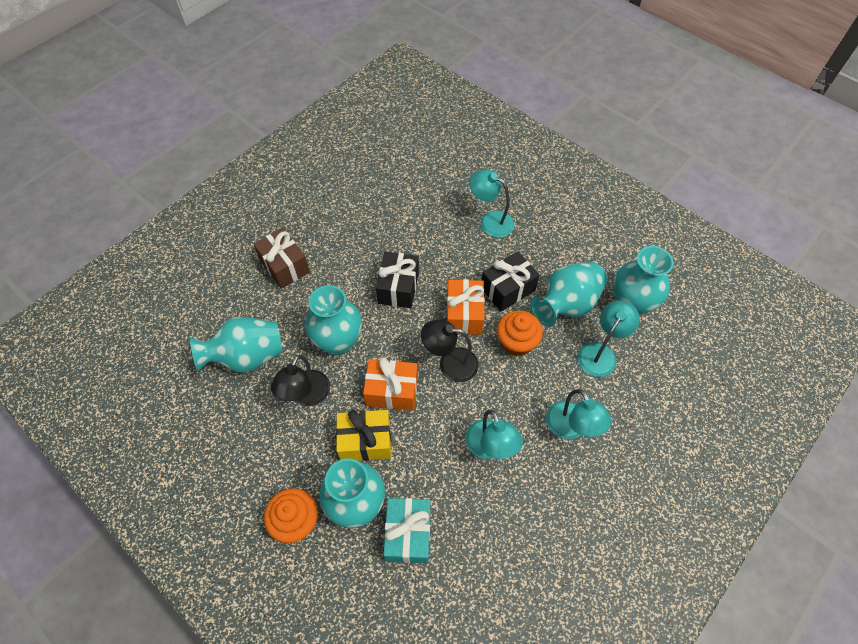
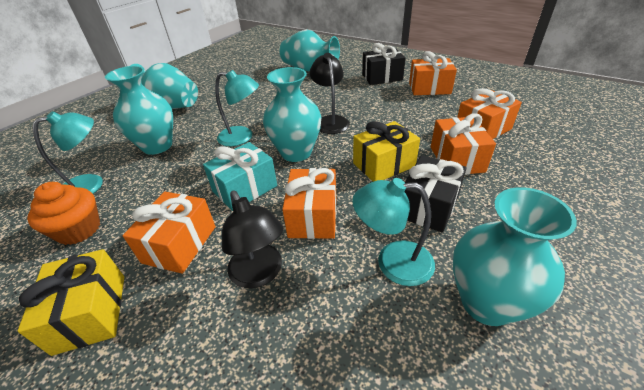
brown gift: [254,228,310,289] = 1 -> none = 0
orange cupcake: [264,488,318,543] [497,310,543,356] = 2 -> [27,182,100,245] = 1
orange gift: [363,358,418,411] [447,279,485,335] = 2 -> [123,191,216,274] [282,168,336,239] [409,51,457,95] [431,113,496,175] [457,88,522,139] = 5
turquoise lamp: [466,410,523,459] [469,170,515,238] [546,389,612,439] [578,300,640,377] = 4 -> [33,111,103,194] [215,70,259,146] [352,178,435,286] = 3
yellow gift: [336,410,391,461] = 1 -> [18,249,124,356] [353,121,420,182] = 2

